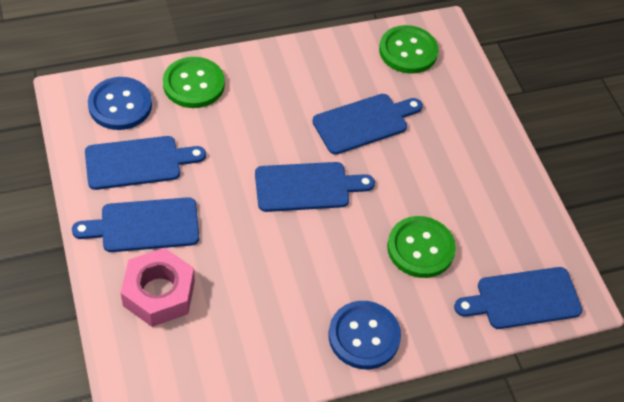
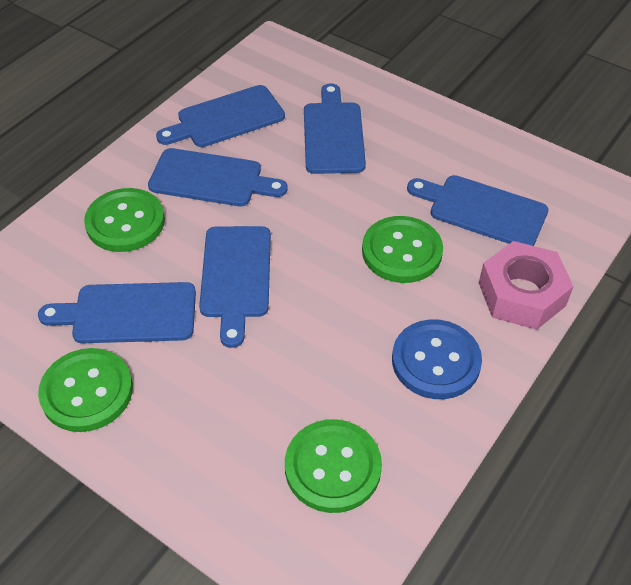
blue button: [88,77,152,130] [329,301,401,369] = 2 -> [392,319,482,399] = 1
blue cutting board: [72,197,199,252] [85,136,206,190] [255,162,375,212] [312,94,423,155] [454,267,582,329] = 5 -> [38,282,196,343] [148,148,287,206] [156,85,285,147] [199,226,271,348] [304,83,366,174] [407,175,548,246] = 6
green button: [163,57,225,108] [379,25,438,74] [387,216,456,278] = 3 -> [38,348,133,432] [84,188,165,252] [285,419,382,513] [362,216,443,283] = 4

